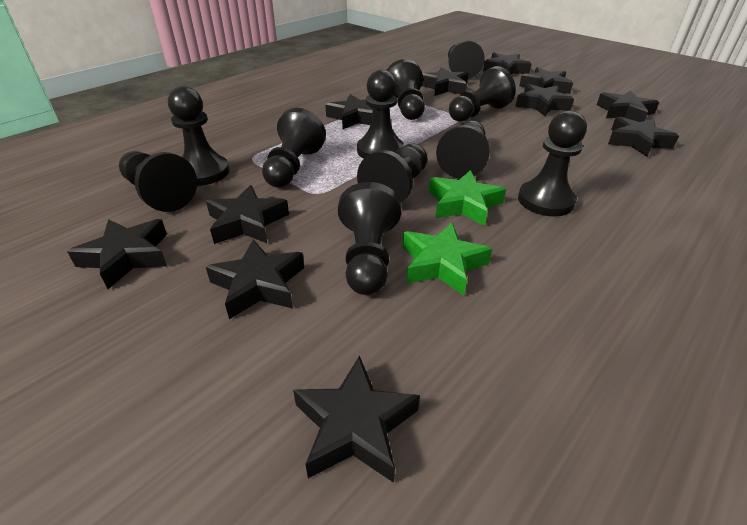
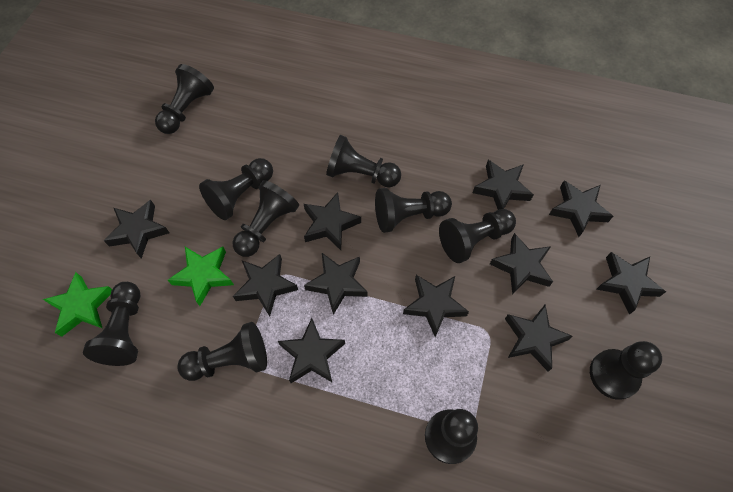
black pawn: [119,151,197,212] [168,86,229,186] [262,108,326,187] [338,182,401,295] [357,70,404,159] [357,144,427,203] [387,59,425,120] [436,120,490,179] [448,41,485,79] [449,66,516,122] [518,110,587,217] = 11 -> [83,282,141,366] [155,64,214,134] [177,322,267,381] [199,158,273,220] [233,180,299,257] [326,135,401,187] [375,188,452,233] [425,409,478,464] [439,209,516,263] [590,341,662,400] = 10

